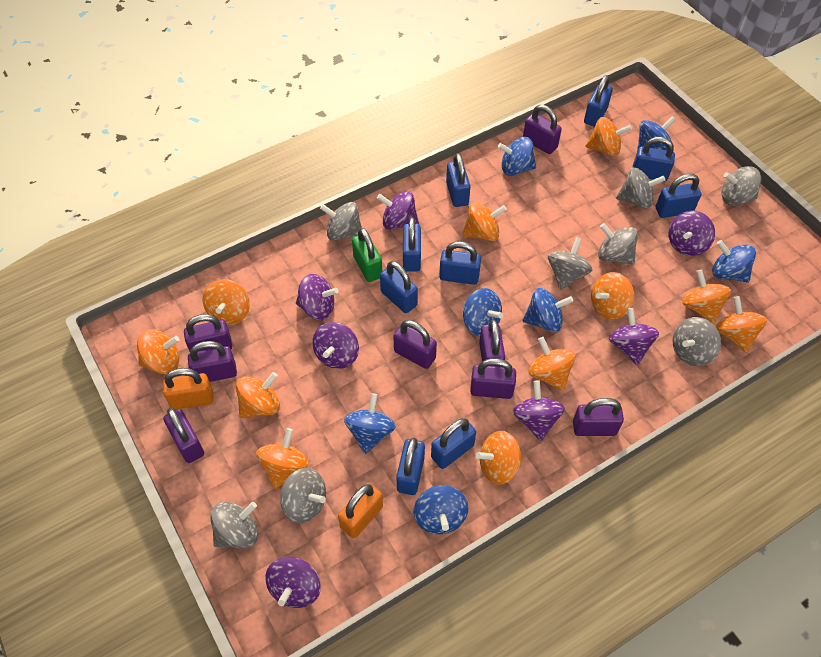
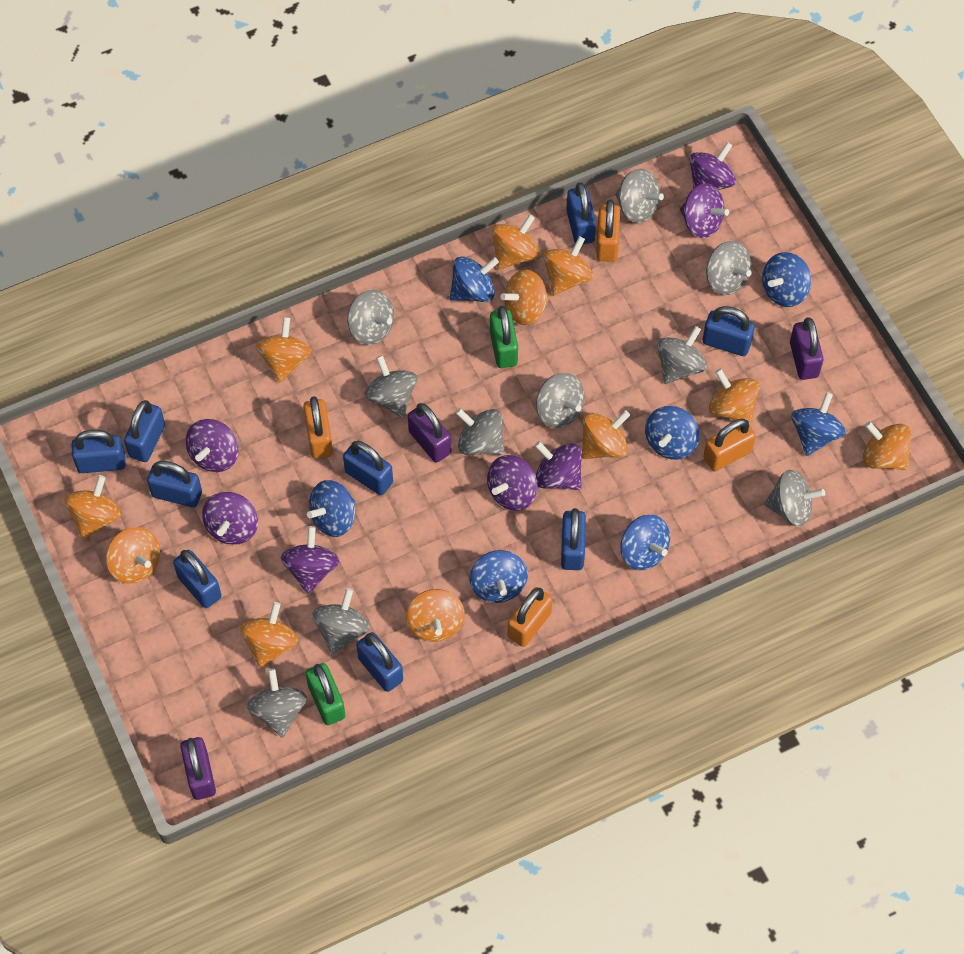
green padlock: [352,228,382,282] = 1 -> [306,663,345,725] [490,306,518,368] = 2
grey spinning top: [210,502,258,549] [280,468,326,523] [320,202,362,240] [548,237,592,290] [598,223,638,265] [616,168,665,209] [672,317,721,366] [721,166,761,206] = 8 -> [247,668,307,737] [312,588,370,654] [347,290,394,345] [364,355,417,418] [456,408,504,455] [536,373,585,428] [616,168,664,223] [657,326,707,384] [706,241,752,295] [764,470,825,527] = 10
orange padlock: [163,368,213,410] [338,483,383,538] = 2 -> [303,396,333,459] [508,587,553,647] [596,200,620,262] [703,418,756,471] = 4
purple padlock: [163,408,204,463] [184,314,232,351] [188,341,237,382] [393,320,437,369] [470,358,516,399] [479,320,505,367] [523,105,562,154] [573,398,624,436] = 8 -> [180,737,216,800] [408,403,451,463] [790,317,824,380] = 3

